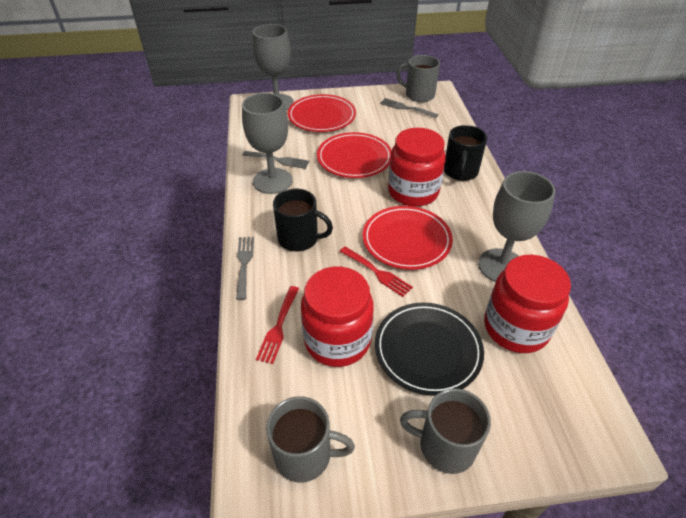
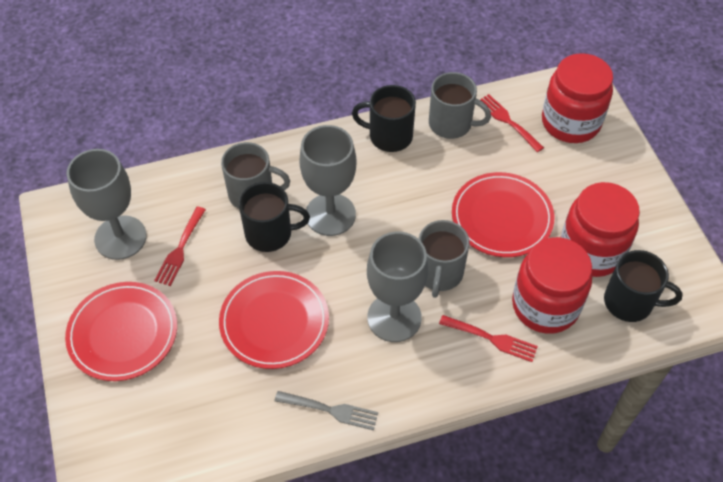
black mug: [273,189,333,251] [444,125,487,181] = 2 -> [239,182,310,252] [352,85,416,152] [604,250,683,322] = 3
black plate: [375,303,484,396] = 1 -> none = 0
grey fork: [236,237,254,300] [242,151,310,169] [380,98,438,118] = 3 -> [274,391,378,430] = 1
red fork: [256,286,299,364] [340,247,413,297] = 2 -> [154,206,206,286] [439,315,538,362] [480,94,544,152] = 3

